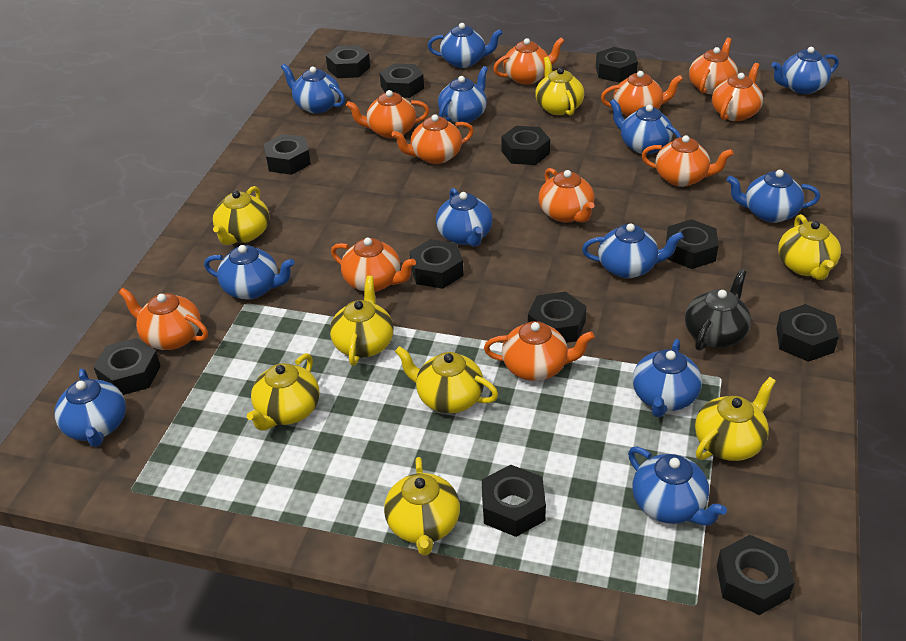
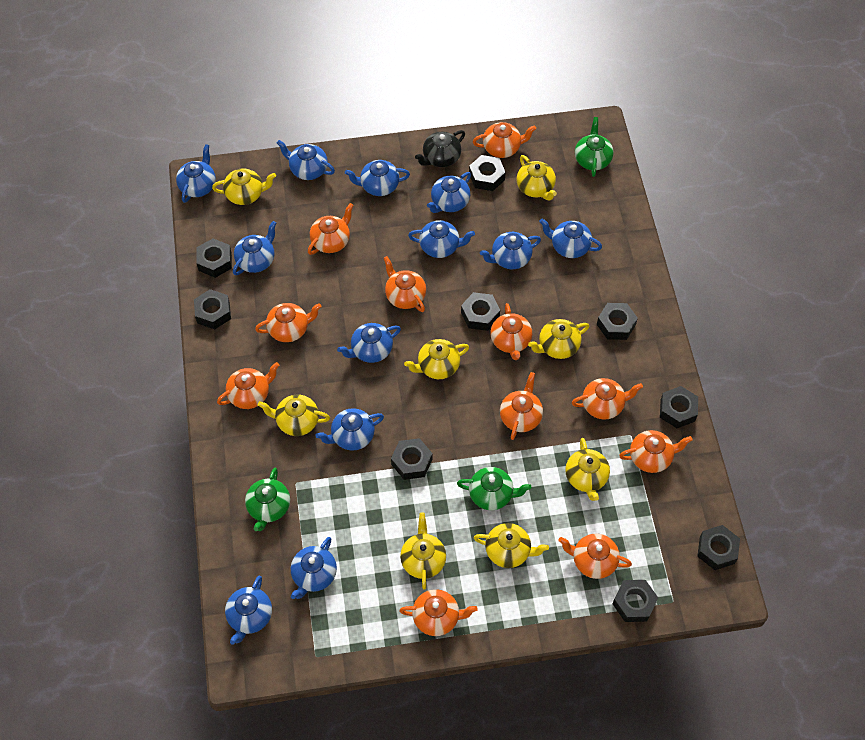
black nut: [94,338,161,395] [264,134,311,175] [326,45,370,78] [380,63,424,98] [410,239,463,289] [482,465,546,537] [501,126,550,165] [528,292,586,343] [596,47,638,83] [666,219,719,269] [717,535,794,615] [776,304,839,362] = 12 -> [194,289,231,329] [196,238,232,278] [391,438,432,480] [461,292,500,331] [469,155,506,191] [597,303,638,340] [612,580,658,622] [660,386,698,428] [697,525,740,570] = 9
green teapot: none = 0 -> [245,468,290,531] [457,467,531,510] [575,117,614,177] = 3

